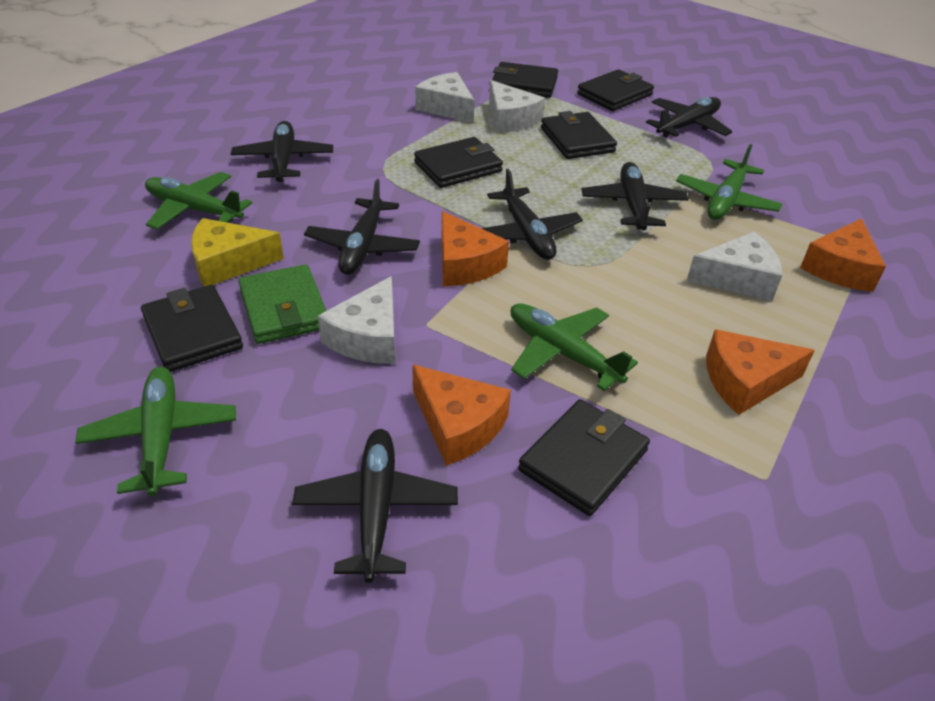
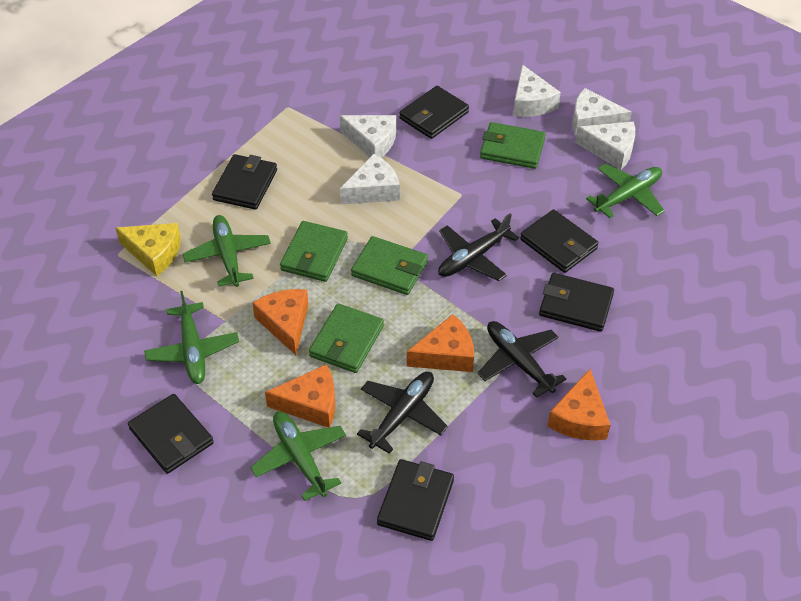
black plane: [231,121,333,182] [292,429,458,583] [304,179,420,275] [481,169,583,260] [582,162,689,230] [646,97,733,137] = 6 -> [357,372,448,454] [438,213,519,281] [478,321,566,398] = 3
green wallet: [238,264,326,344] = 1 -> [280,221,348,282] [309,304,384,373] [351,236,428,295] [480,122,546,169] = 4
white cheese: [318,276,395,364] [415,72,475,123] [489,80,545,133] [686,232,782,301] = 4 -> [339,115,396,158] [340,154,400,204] [513,65,561,117] [573,88,632,135] [575,122,635,170] = 5

